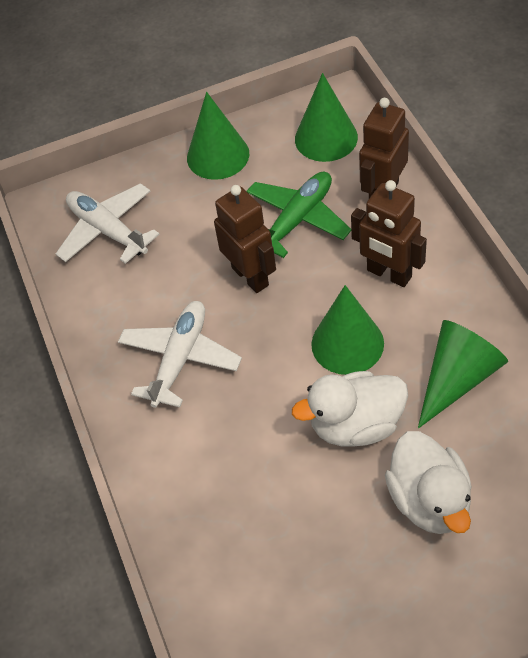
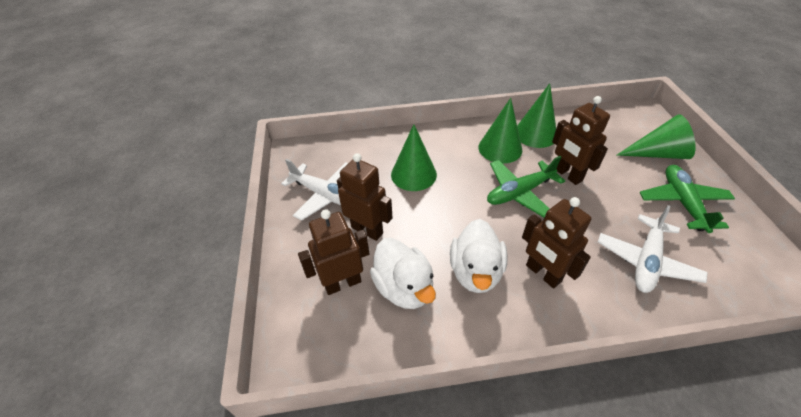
brown robot: [214,185,276,293] [351,180,427,287] [359,98,409,198] = 3 -> [298,209,369,295] [337,153,393,241] [522,197,591,288] [552,96,610,185] = 4
green plane: [246,172,351,258] = 1 -> [487,156,565,218] [639,165,735,233] = 2

